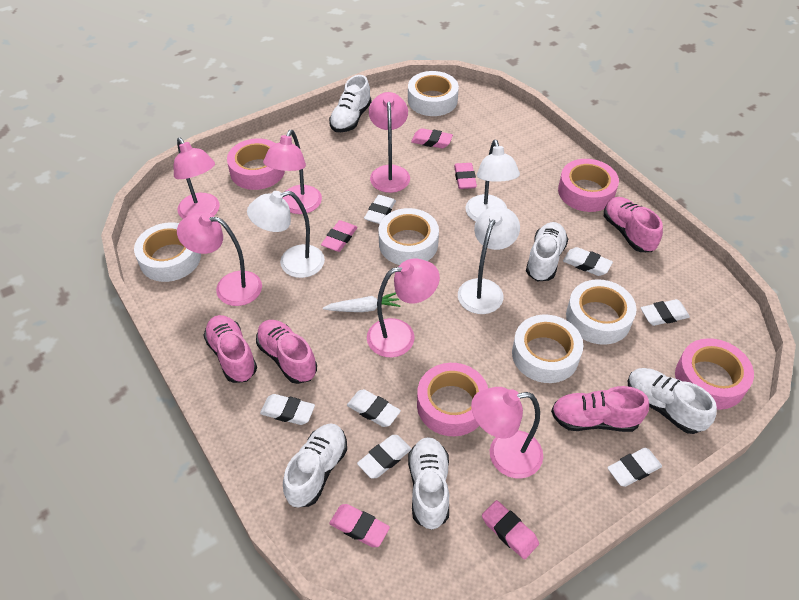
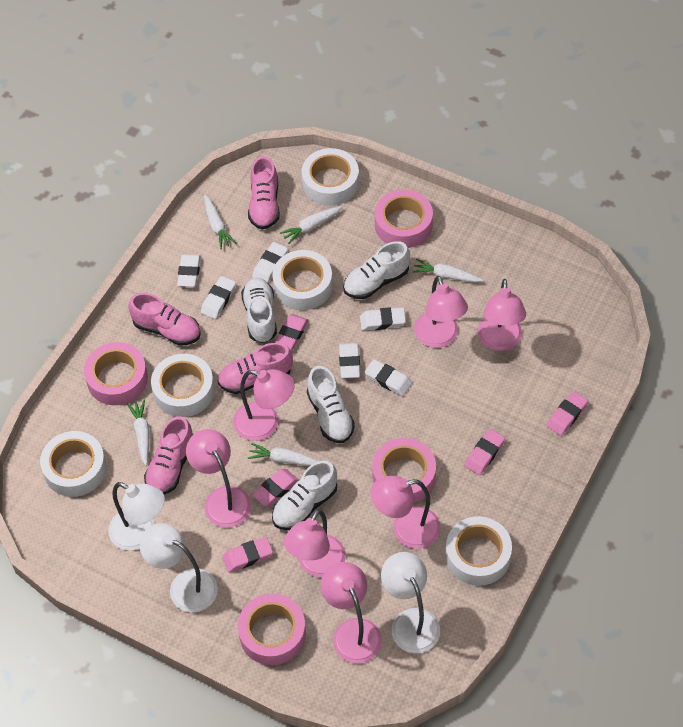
pink lamp: [174,138,220,219] [177,212,262,306] [263,130,322,214] [367,258,440,357] [369,92,410,193] [471,387,543,478] = 6 -> [186,429,251,528] [233,369,295,441] [284,509,346,577] [321,562,382,663] [370,476,441,549] [414,276,468,348] [478,279,526,351] = 7
white carrot: [323,293,401,312] = 1 -> [127,400,150,466] [204,195,236,249] [248,443,318,466] [280,206,342,244] [412,259,483,282] = 5
white eraser: [260,394,315,425] [347,389,401,427] [357,435,412,479] [364,195,396,224] [563,247,613,276] [607,448,662,487] [641,299,690,326] = 7 -> [177,254,201,287] [201,276,236,319] [252,242,288,283] [339,343,360,378] [360,307,406,330] [365,359,412,396] = 6
white shoe: [283,424,347,508] [329,75,371,132] [408,437,449,530] [526,222,568,282] [628,368,717,434] = 5 -> [241,278,277,343] [272,461,337,530] [307,366,355,443] [343,241,410,299] = 4

